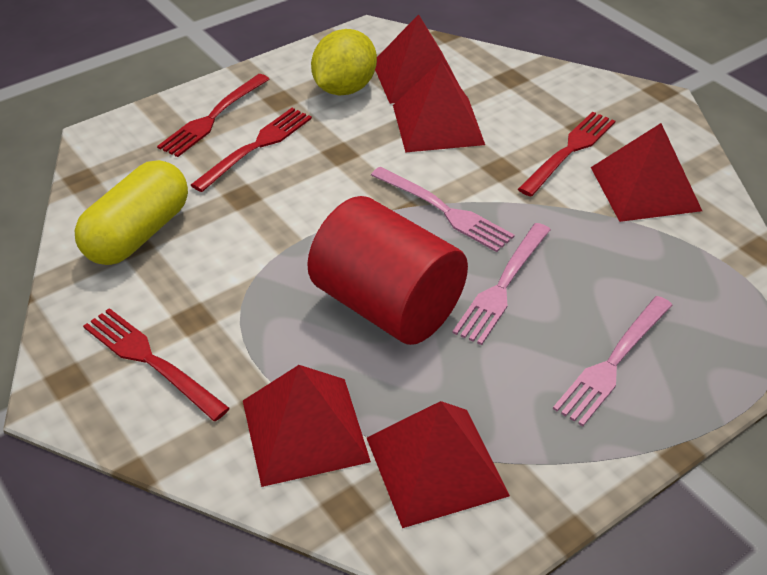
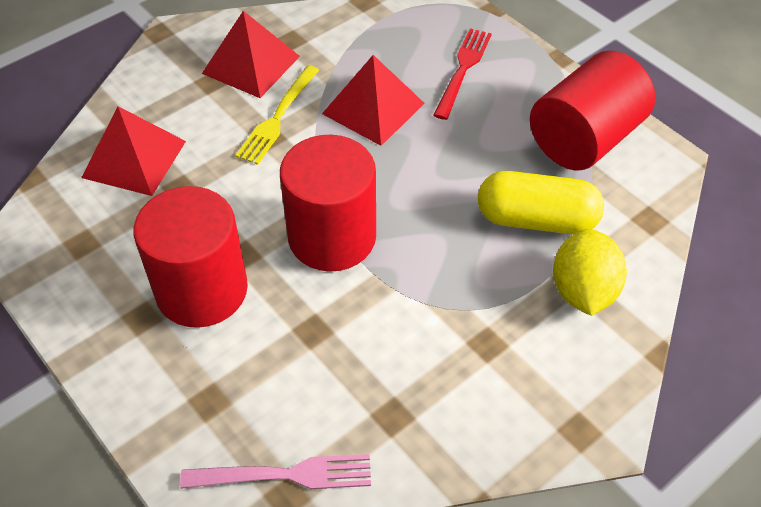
pink fork: [371,167,515,252] [452,223,551,345] [553,296,673,426] = 3 -> [180,454,371,489] = 1
red cylinder: [307,196,468,345] = 1 -> [133,186,248,328] [280,135,376,272] [530,51,655,170] = 3
red fork: [83,308,230,421] [157,74,270,157] [191,108,312,192] [518,112,615,196] = 4 -> [433,28,492,120] = 1
red pyramid: [243,365,371,487] [367,401,510,528] [375,14,460,104] [393,61,485,153] [591,123,702,222] = 5 -> [81,106,186,196] [202,11,300,98] [322,55,425,146] = 3
yellow fork: none = 0 -> [235,65,319,165] = 1

